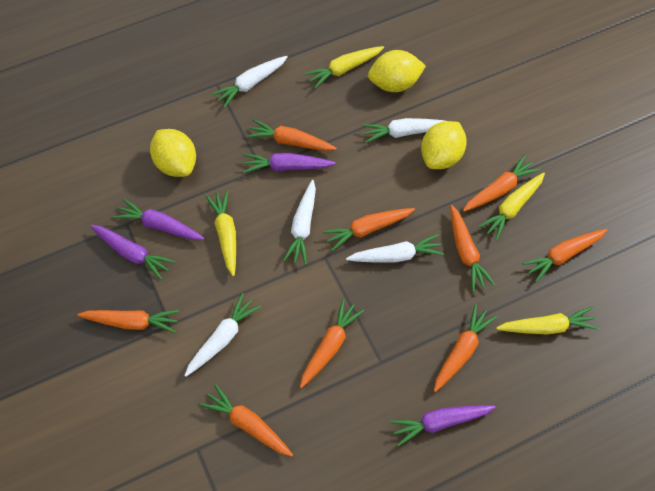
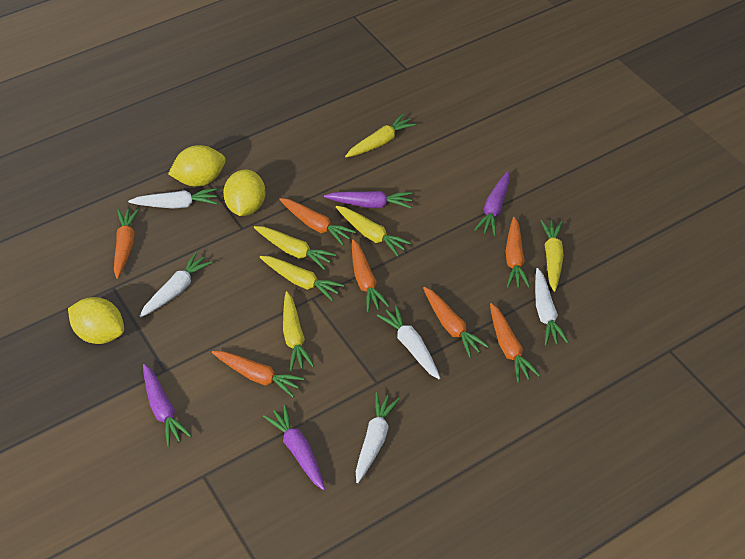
orange carrot: [77,310,179,333] [200,384,293,457] [247,119,337,151] [300,299,364,388] [323,208,415,251] [434,304,497,392] [450,205,495,291] [463,155,541,211] [522,229,607,282] = 9 -> [114,208,139,279] [212,351,305,397] [279,198,356,245] [352,239,390,312] [423,287,489,358] [490,303,540,383] [506,217,530,288] = 7
yellow carrot: [205,190,236,276] [304,46,384,89] [478,173,545,241] [496,307,599,335] = 4 -> [254,226,336,270] [260,256,344,301] [283,291,314,371] [336,206,412,257] [345,114,417,157] [540,220,564,292] = 6

